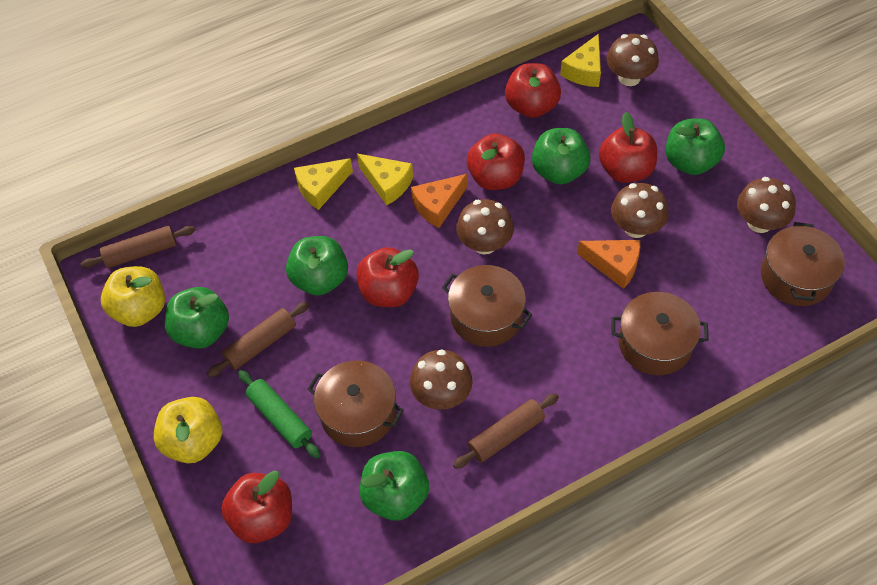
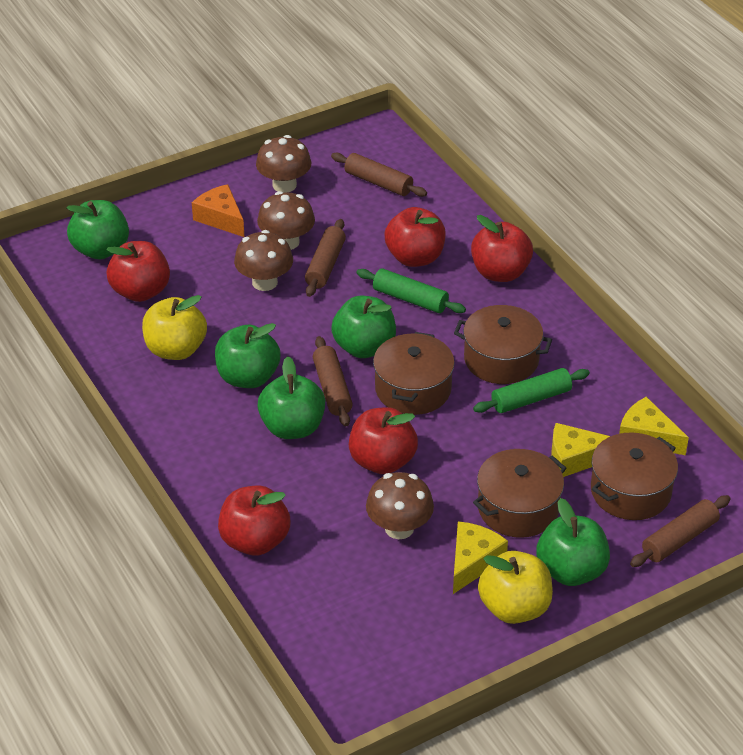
brown mushroom: [410,349,472,410] [456,199,514,255] [606,34,659,86] [611,183,669,238] [737,177,796,233] = 5 -> [234,230,293,291] [256,135,311,193] [257,191,315,250] [366,472,434,539] = 4
brown rolling pin: [81,226,195,268] [207,302,309,377] [453,394,559,469] = 3 -> [305,219,346,297] [313,336,353,426] [331,153,427,197] [630,495,731,567] = 4
green rolling pin: [238,370,321,459] = 1 -> [356,269,466,313] [473,368,590,413] = 2
orange cheese: [411,174,467,228] [577,240,640,289] = 2 -> [192,184,245,237] = 1

